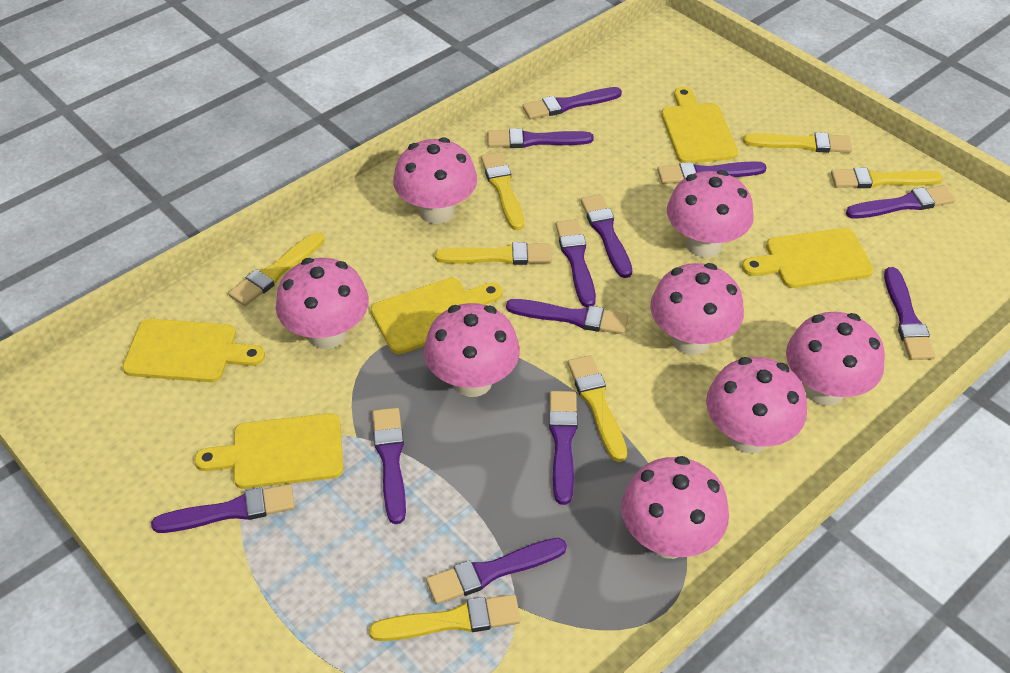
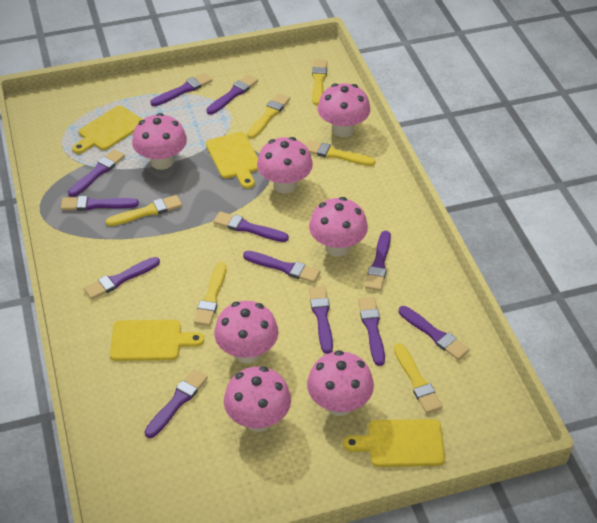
pink mushroom: [276,258,369,349] [393,138,477,224] [424,303,520,397] [621,456,729,559] [650,263,744,355] [667,170,753,257] [706,357,807,453] [786,312,885,406] = 8 -> [132,113,187,170] [214,301,278,363] [224,366,291,432] [257,137,313,193] [307,350,374,416] [309,197,368,256] [318,83,370,137] = 7
yellow brush: [228,232,324,306] [369,594,521,641] [435,242,552,265] [481,152,524,230] [568,355,627,462] [743,132,852,153] [831,168,943,188] = 7 -> [106,195,182,226] [194,262,226,326] [247,93,290,138] [305,140,375,166] [312,59,328,105] [394,343,443,414] = 6
yellow cutting board: [122,319,265,382] [194,413,343,489] [371,278,503,354] [661,87,738,163] [742,228,874,288] = 5 -> [72,105,143,154] [110,320,204,361] [206,132,258,189] [343,419,445,467] = 4

